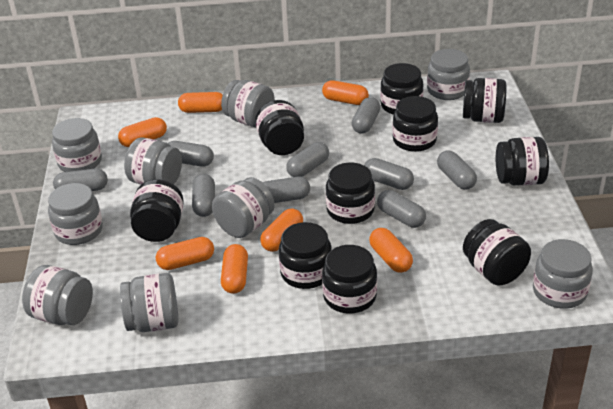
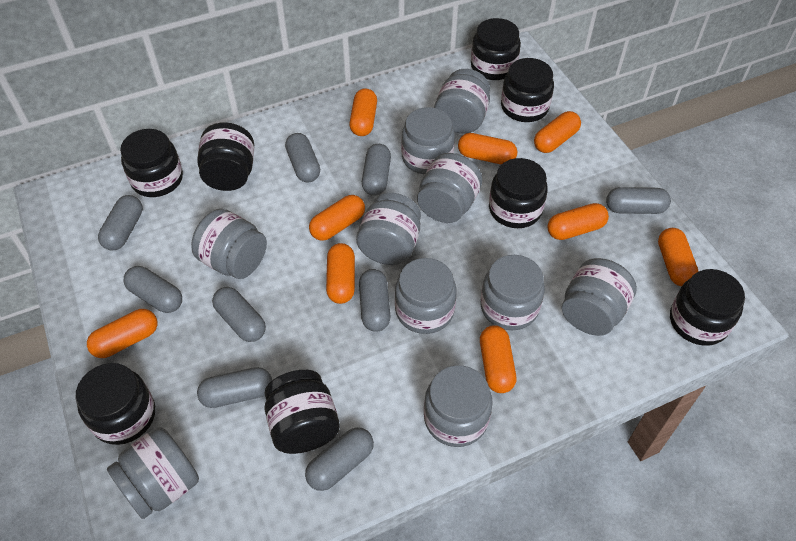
black jar: [130,179,184,242] [255,100,304,155] [279,222,332,289] [322,245,377,313] [326,163,375,224] [380,63,424,115] [392,96,438,152] [463,78,507,123] [463,219,531,285] [496,137,549,186] = 10 -> [76,363,155,445] [120,129,183,197] [197,122,254,191] [264,370,340,454] [471,18,521,80] [489,158,548,228] [501,58,554,122] [670,269,745,346] = 8
grey jar: [22,265,93,325] [48,183,103,245] [52,118,102,172] [120,273,178,332] [124,137,182,185] [212,177,275,238] [221,80,275,128] [427,49,470,100] [533,239,593,309] = 9 -> [107,427,199,519] [191,209,267,279] [356,193,421,265] [395,258,457,334] [401,107,455,174] [417,153,483,223] [424,365,493,447] [434,69,490,134] [480,255,545,330] [562,258,637,336] = 10
orange capsule: [118,117,167,147] [156,237,214,270] [178,92,223,113] [221,244,248,294] [260,208,303,252] [322,80,369,105] [369,228,413,273] = 7 -> [87,309,157,358] [309,195,365,241] [326,243,355,304] [349,88,377,136] [458,133,517,165] [480,325,516,393] [534,111,581,153] [548,203,609,240] [658,228,699,286] = 9

